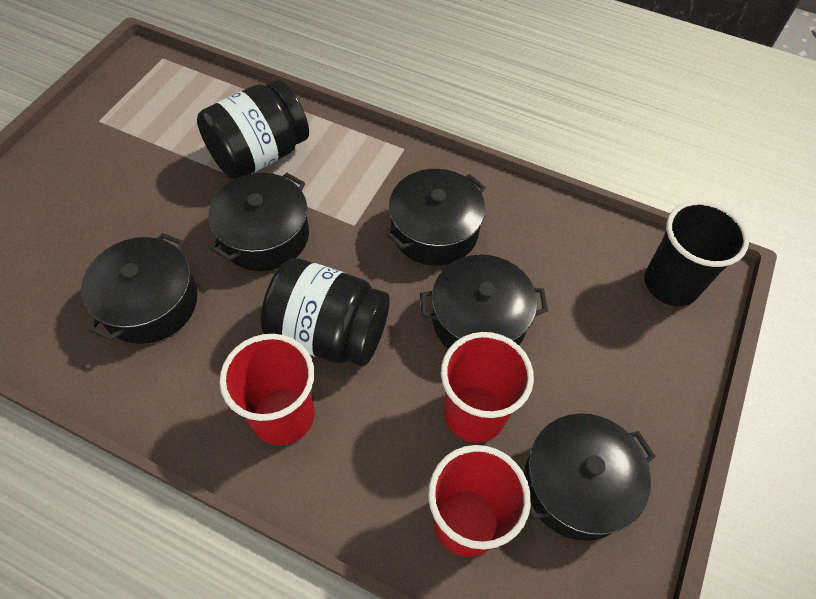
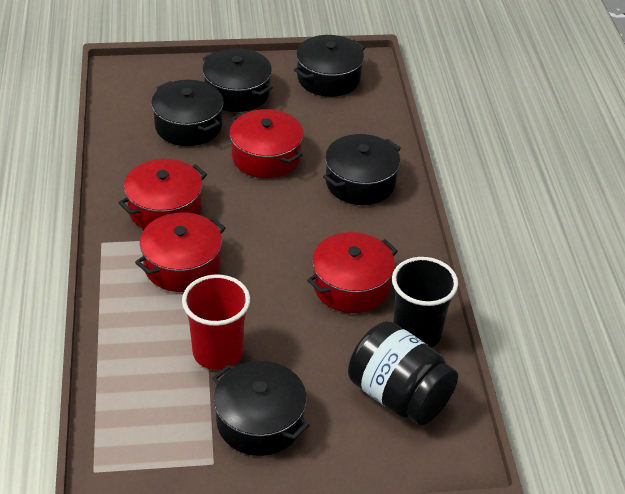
black jar: [197,80,309,179] [261,258,390,366] = 2 -> [348,321,458,425] = 1
red cup: [219,334,315,445] [428,445,531,557] [441,332,534,443] = 3 -> [182,274,250,370] = 1
red pot: none = 0 -> [119,159,207,229] [135,212,226,292] [230,109,303,178] [307,232,398,313] = 4

